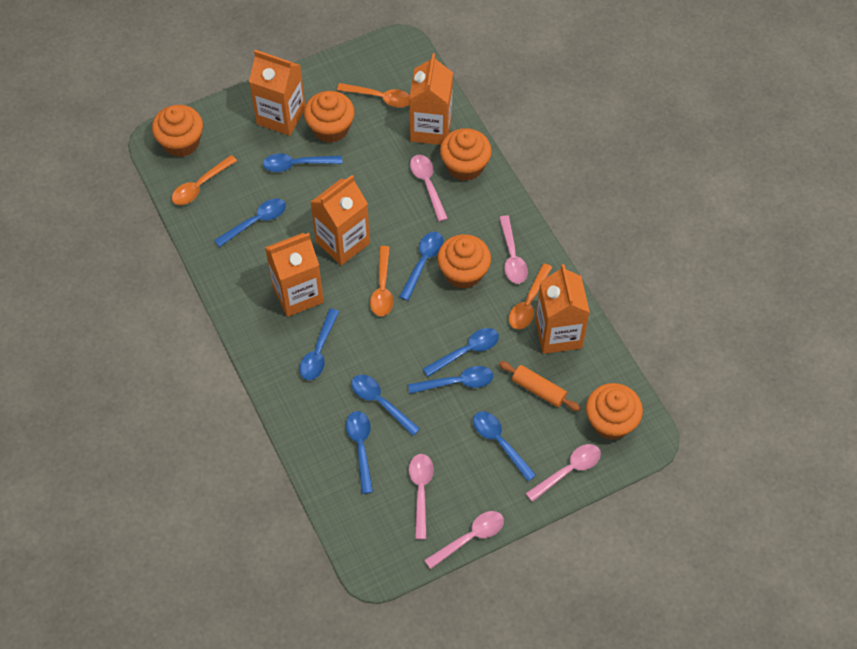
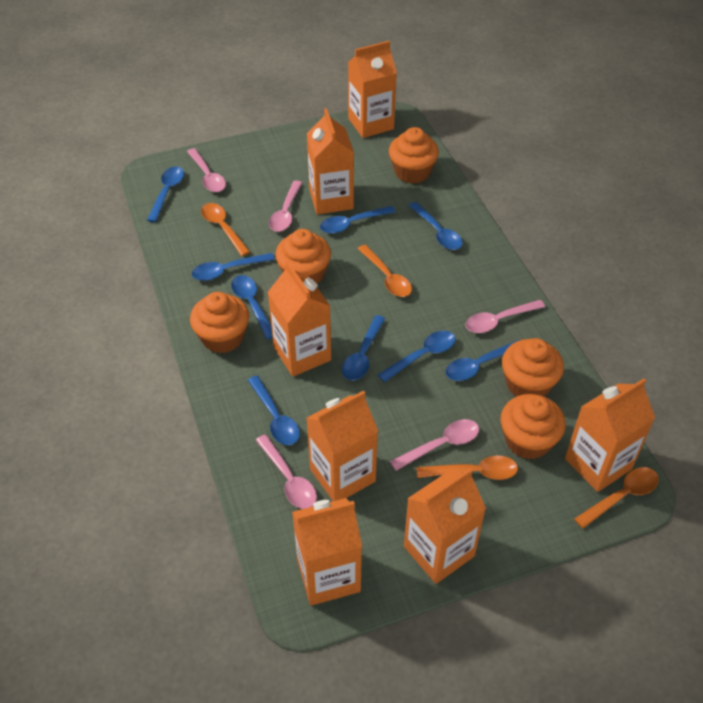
orange carton: [249,50,305,136] [265,233,324,317] [311,175,370,266] [409,54,453,145] [535,264,590,354] = 5 -> [268,262,331,377] [292,498,362,606] [307,108,354,215] [307,391,378,501] [348,41,397,138] [404,468,486,584] [565,378,655,492] = 7
orange rolling pin: [499,361,581,411] = 1 -> none = 0

